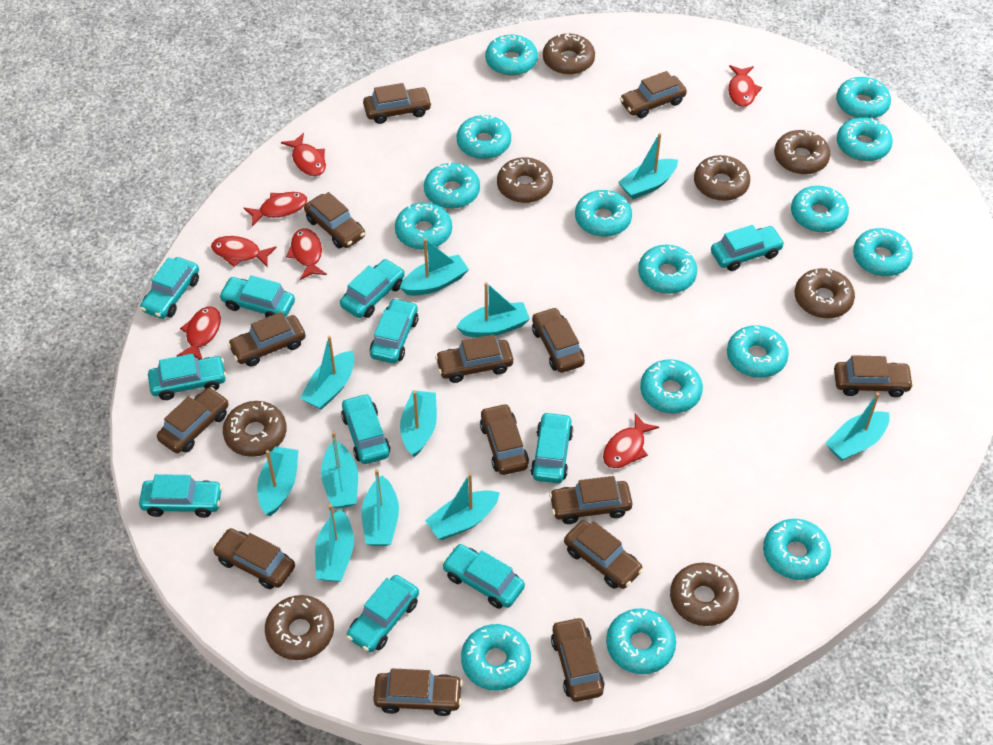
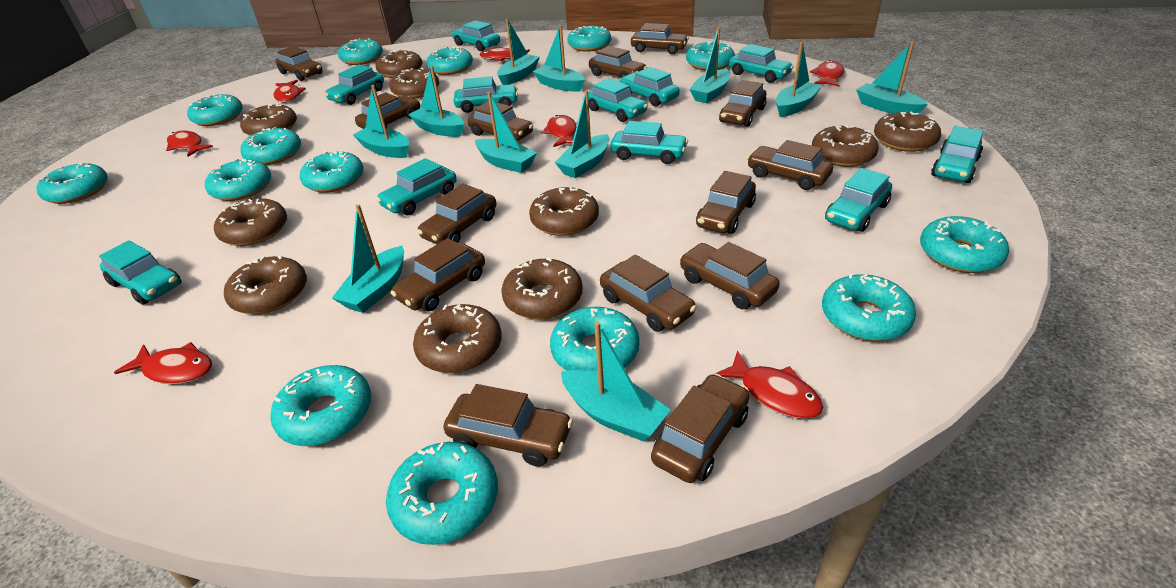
brown donut: [223,401,287,457] [265,595,334,660] [497,157,553,203] [543,33,595,75] [670,563,739,626] [694,155,750,201] [774,130,830,174] [795,268,855,318] = 8 -> [214,198,287,246] [224,256,307,314] [240,104,297,136] [376,49,422,78] [389,68,439,99] [413,304,502,373] [501,258,583,319] [529,187,599,236] [812,125,879,167] [874,112,941,152] = 10
turquoise donut: [395,202,452,250] [424,162,480,209] [457,114,511,159] [461,624,531,690] [485,34,538,76] [575,190,632,237] [606,608,676,674] [638,245,697,294] [640,359,703,413] [727,325,789,378] [763,519,831,580] [791,186,849,232] [836,77,891,119] [837,117,893,161] [853,228,913,276] = 15 -> [36,163,108,204] [187,94,243,126] [205,159,271,201] [240,127,301,165] [270,365,371,446] [300,151,364,193] [338,38,383,65] [386,442,498,545] [426,47,473,75] [550,307,640,371] [567,26,611,52] [686,42,735,70] [822,274,916,341] [920,216,1009,273] = 14

